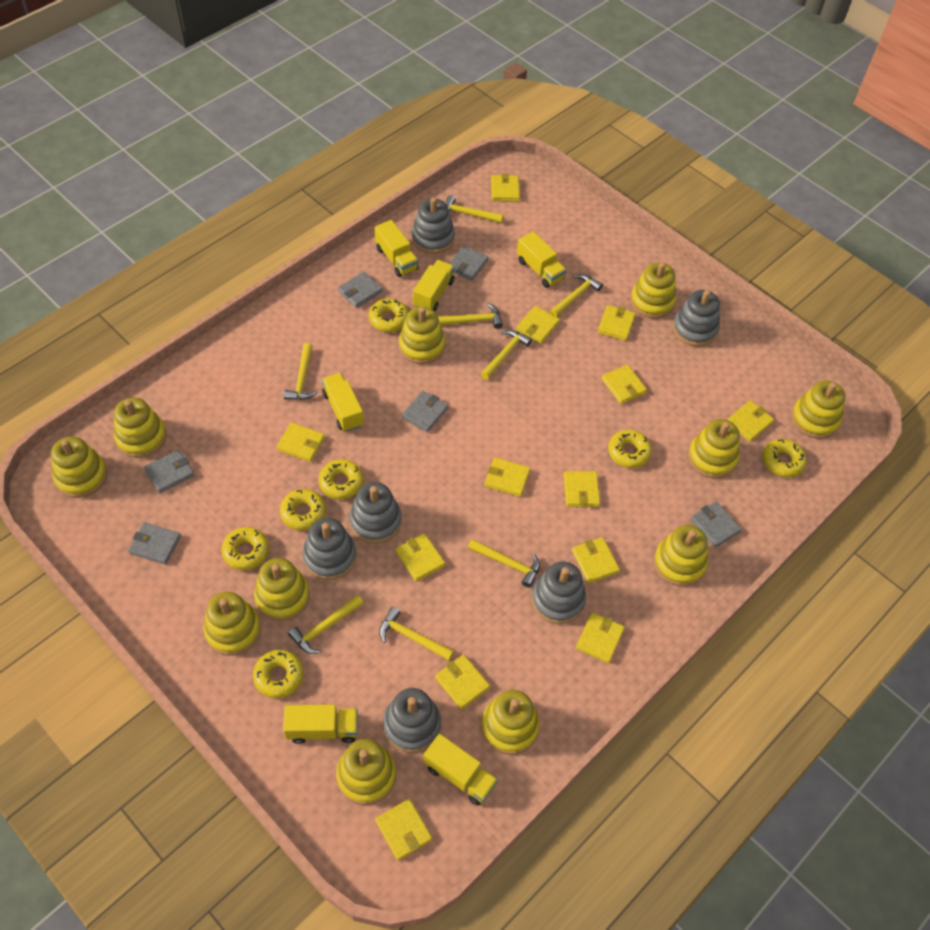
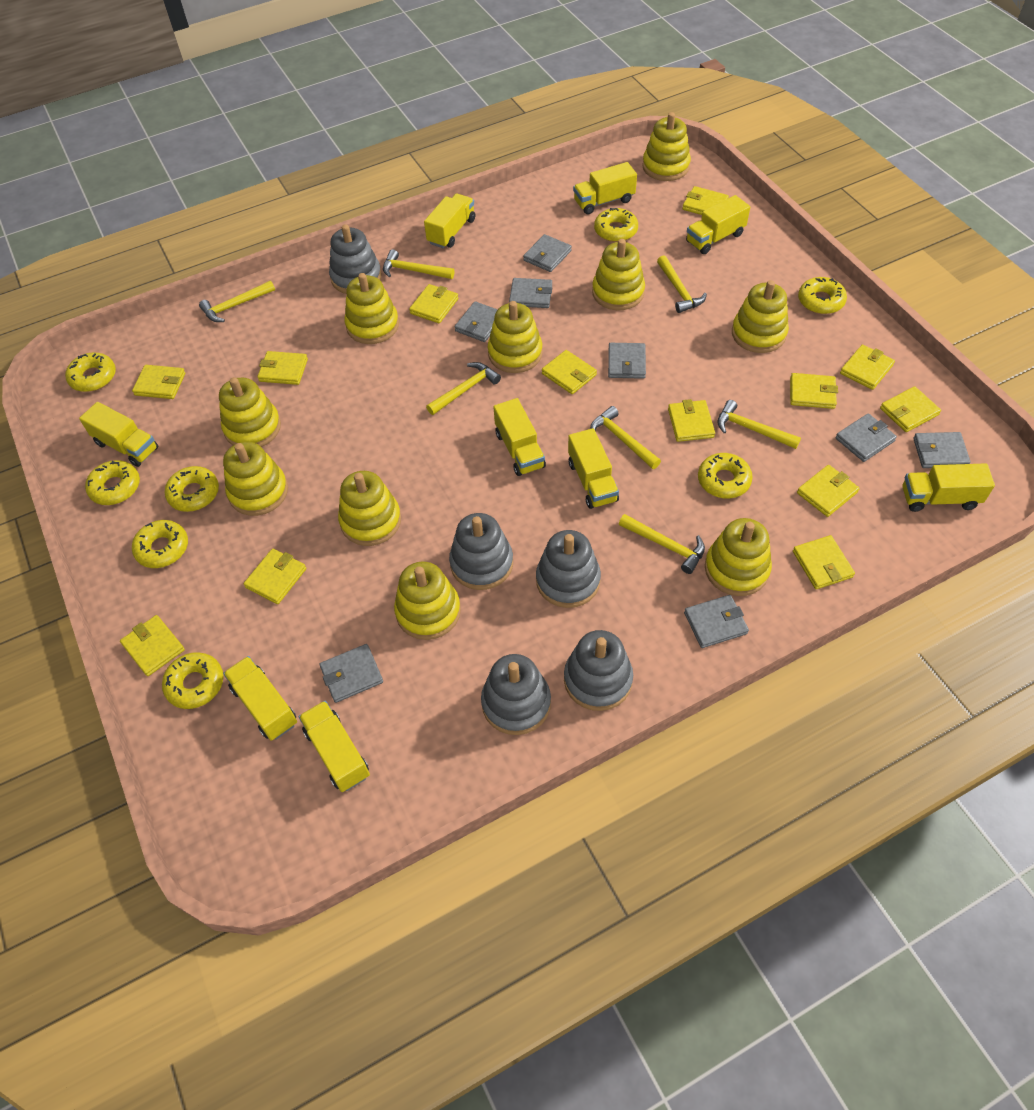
grey stacking toy: [303,518,356,580] [349,482,402,544] [383,688,441,753] [411,198,455,254] [532,561,586,624] [673,290,720,346] = 6 -> [329,224,382,294] [449,513,513,590] [481,654,551,735] [536,530,601,608] [564,630,633,711] = 5
grey wallet: [128,522,181,565] [144,450,194,493] [338,272,383,308] [402,391,448,433] [449,246,488,281] [690,501,742,548] = 6 -> [320,644,383,703] [455,301,498,342] [509,278,552,308] [523,234,572,272] [608,343,646,379] [684,595,749,648] [835,413,897,462] [913,432,971,468] = 8
yellow donut: [222,527,269,570] [253,650,303,698] [280,489,326,530] [319,459,364,499] [369,298,409,332] [608,430,652,468] [763,439,807,477] = 7 -> [65,353,116,392] [85,460,140,505] [132,520,188,568] [162,652,223,709] [165,466,219,512] [594,208,638,242] [698,453,753,498] [798,277,847,314] = 8
yellow hammer: [284,343,317,400] [288,595,364,654] [379,607,454,661] [438,303,503,329] [446,195,504,223] [468,539,540,588] [481,330,532,380] [550,274,603,317] = 8 -> [199,281,275,322] [383,249,454,279] [426,362,501,415] [590,406,661,469] [619,514,705,574] [657,255,707,313] [717,400,801,449] = 7
yellow stacking toy: [51,436,107,498] [114,397,167,458] [203,592,261,655] [254,558,310,621] [336,739,396,805] [399,306,445,364] [481,690,540,755] [630,262,676,319] [654,525,708,586] [688,419,740,478] [791,380,845,439] = 11 -> [219,377,281,447] [223,442,288,516] [338,471,401,546] [345,273,399,344] [394,561,461,640] [488,301,543,373] [592,239,645,310] [642,112,691,181] [705,518,772,596] [732,280,789,353] = 10
yellow truck: [283,705,358,744] [322,373,364,432] [375,220,419,277] [413,260,455,311] [424,734,498,806] [517,231,567,288] = 6 -> [79,402,159,467] [223,656,297,741] [299,701,370,792] [424,194,475,248] [493,398,546,476] [568,428,619,509] [573,162,637,214] [686,195,750,254] [902,463,995,512] = 9

